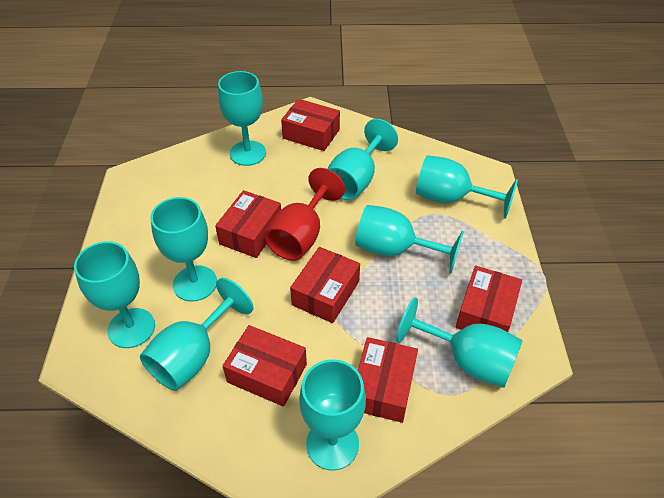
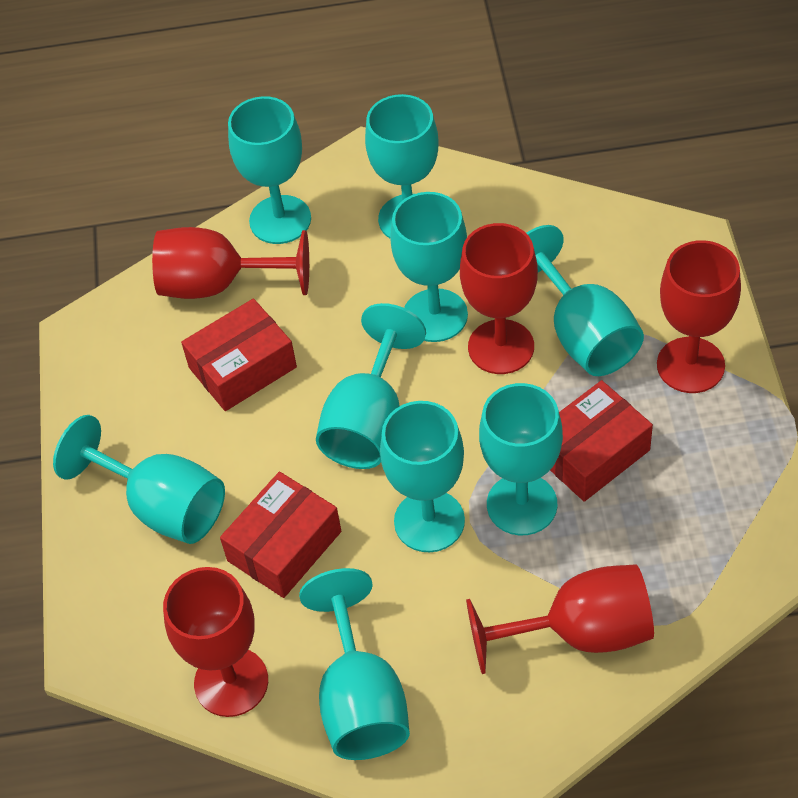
red box: [215,190,281,258] [223,325,307,407] [281,99,340,151] [290,247,360,323] [358,337,418,423] [456,266,522,332] = 6 -> [181,299,297,411] [220,472,341,598] [550,380,653,502] = 3
red goblet: [265,168,345,261] = 1 -> [152,227,309,299] [163,567,268,717] [460,223,538,374] [466,564,654,674] [657,240,741,393] = 5

